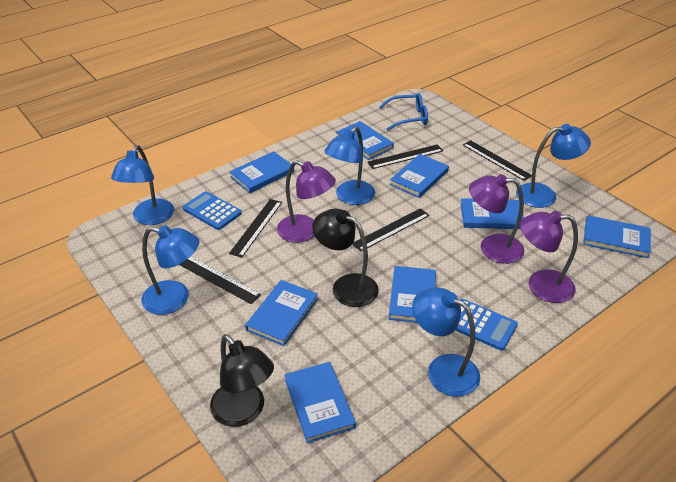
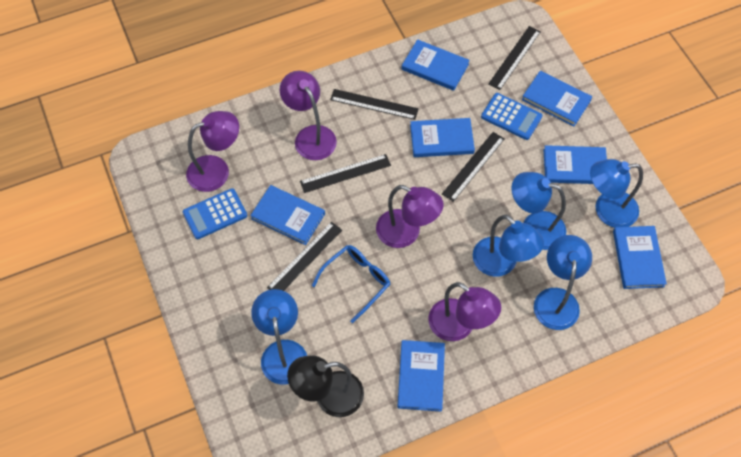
black lamp: [210,334,274,427] [312,208,379,307] = 2 -> [287,355,364,417] = 1
blue book: [229,151,294,193] [245,280,318,346] [285,362,356,443] [336,121,394,160] [389,266,436,323] [390,154,449,198] [460,198,524,229] [583,215,651,258] = 8 -> [250,185,325,245] [398,340,445,412] [402,39,470,91] [410,118,475,157] [522,71,592,126] [543,145,607,184] [613,226,667,289] = 7
purple lamp: [277,160,336,243] [469,174,524,264] [520,211,578,303] = 3 -> [186,111,239,192] [280,71,337,160] [376,185,444,248] [428,282,501,341] = 4

